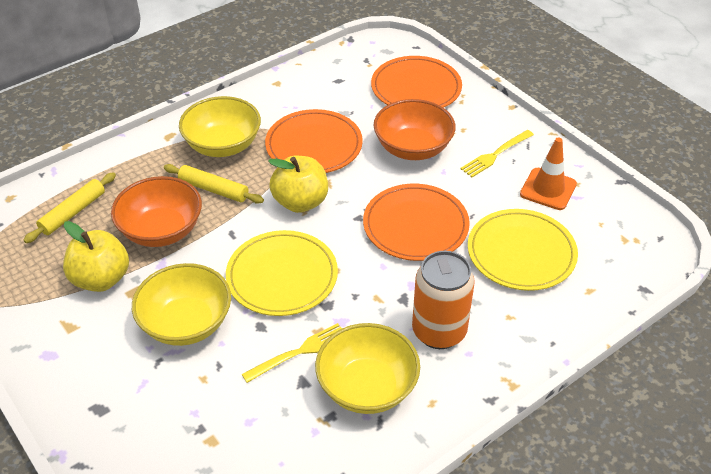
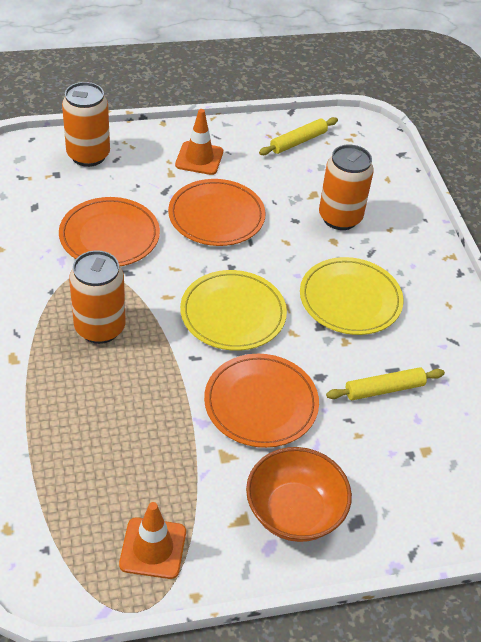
orange bowl: [111,176,202,247] [374,99,456,160] = 2 -> [246,447,352,542] = 1
orange can: [412,251,475,349] = 1 -> [62,82,110,167] [69,250,126,344] [319,145,374,230] = 3
orange traffic cone: [520,137,577,210] = 1 -> [119,502,186,579] [175,109,223,175] = 2
yellow apple: [63,221,129,292] [268,156,328,213] = 2 -> none = 0
yellow bowl: [132,263,231,346] [179,96,261,157] [315,323,420,414] = 3 -> none = 0
yellow fork: [242,323,342,383] [460,130,534,177] = 2 -> none = 0

